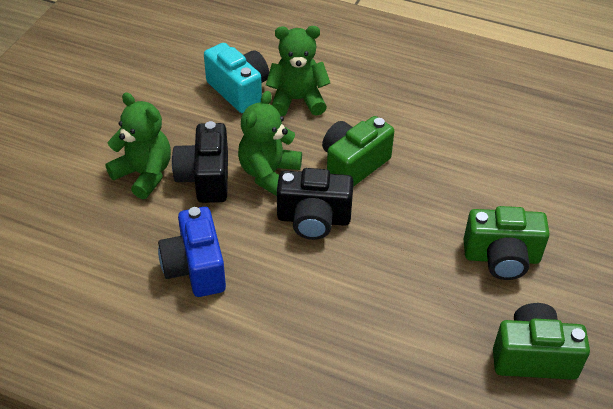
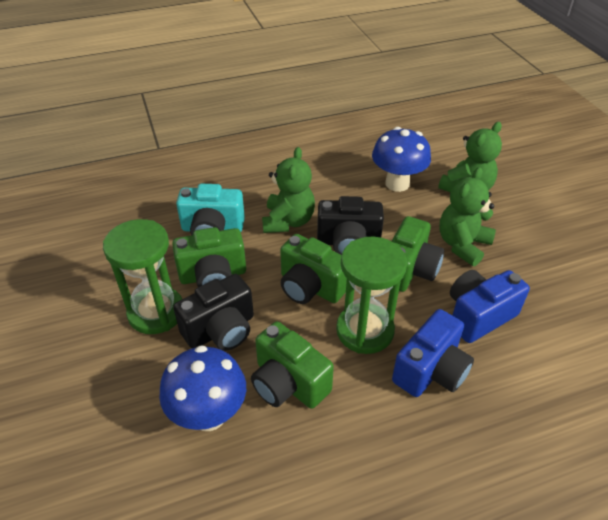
blue camera: [158,207,226,297] = 1 -> [392,309,474,397] [450,270,530,343] = 2
blue mushroom: none = 0 -> [159,345,246,431] [372,127,431,192] = 2
green camera: [322,116,394,187] [464,206,550,280] [493,303,590,380] = 3 -> [172,227,246,287] [251,322,334,409] [280,234,347,304] [392,216,444,292] = 4
green hourglass: none = 0 -> [103,219,182,334] [336,236,407,354] = 2

